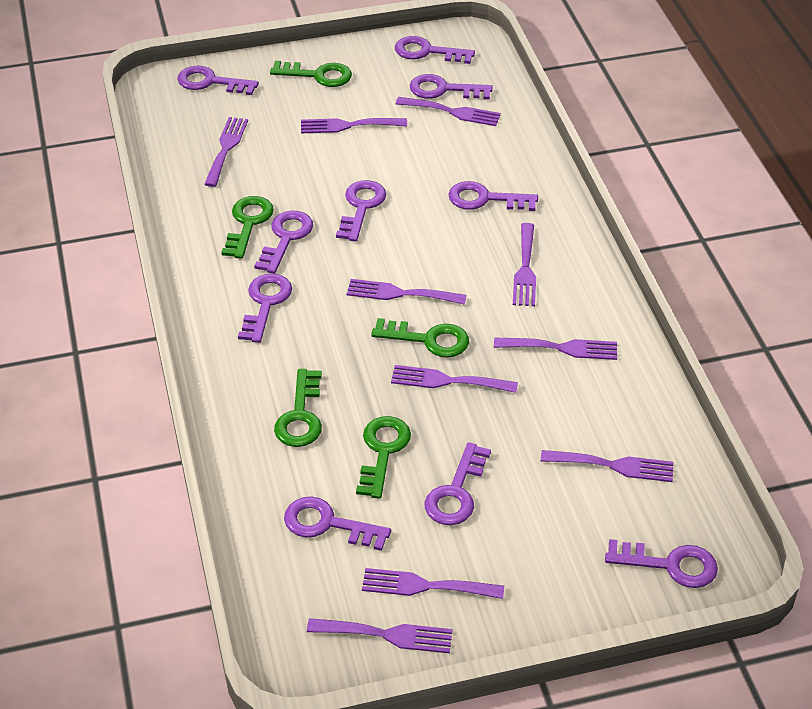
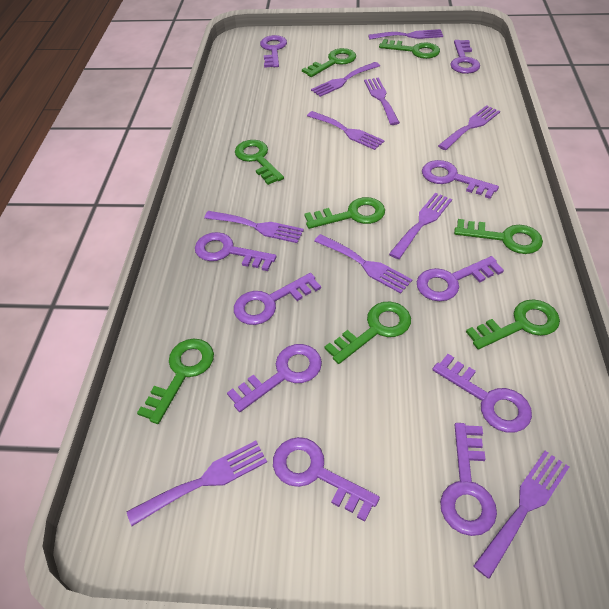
green key: [221,196,274,259] [270,61,352,87] [274,369,322,447] [356,416,411,499] [371,318,469,358] = 5 -> [137,339,214,424] [235,140,284,185] [302,48,356,77] [304,197,385,229] [324,302,411,364] [379,39,440,59] [454,219,543,254] [466,299,560,349] = 8

